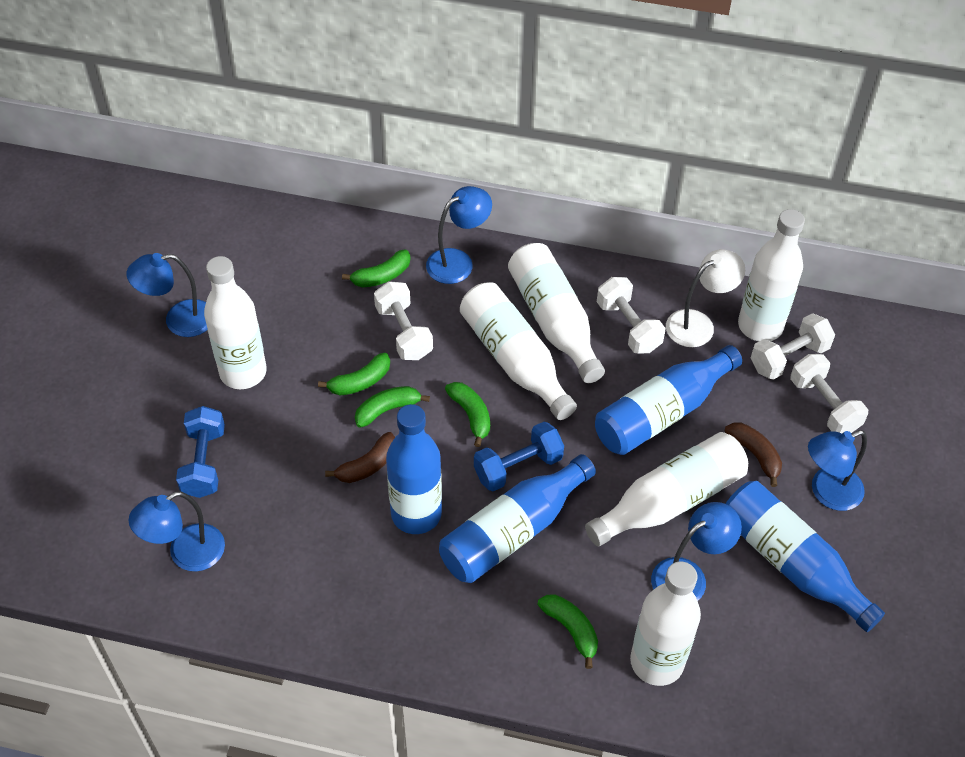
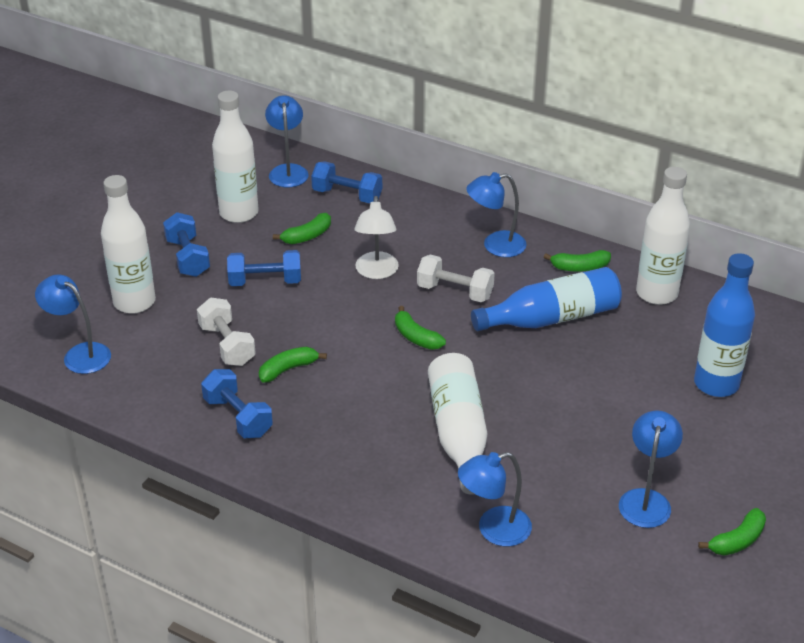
blue bottle: [386,404,442,534] [439,454,596,583] [595,345,742,455] [726,481,885,632] = 4 -> [471,267,622,331] [694,253,755,397] = 2
blue dumbbell: [176,406,225,498] [474,422,564,491] = 2 -> [163,212,210,277] [201,369,273,438] [227,250,301,286] [311,161,382,203] = 4
brown banana: [325,432,395,483] [724,423,782,487] = 2 -> none = 0
white bottle: [204,256,267,389] [460,282,577,420] [508,243,605,383] [585,432,748,546] [630,561,701,686] [738,209,805,341] = 6 -> [101,175,156,314] [212,91,259,223] [428,353,487,495] [636,167,690,305] = 4
white dumbbell: [374,281,433,360] [597,277,666,354] [751,313,835,380] [790,354,868,433] = 4 -> [197,298,256,366] [417,254,495,302] = 2

